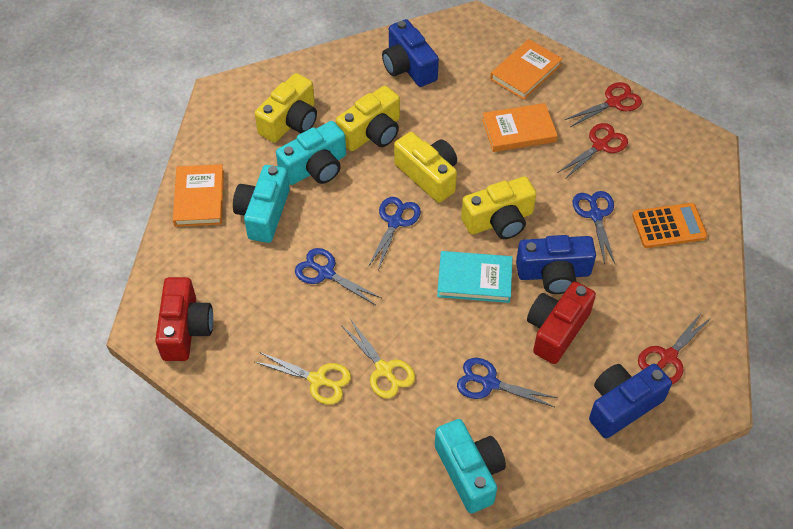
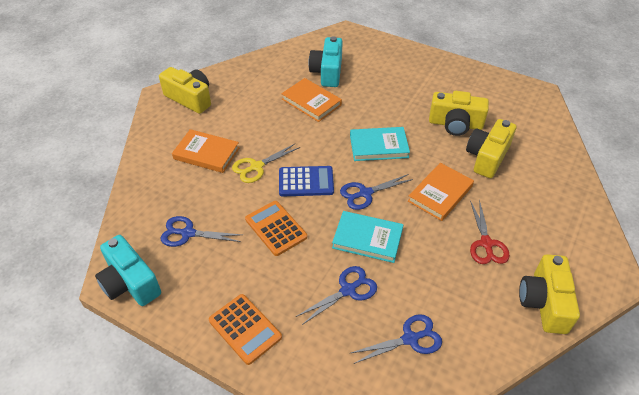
blue calculator: none = 0 -> [279,166,334,197] = 1
blue camera: [382,19,439,87] [516,235,596,294] [589,364,672,438] = 3 -> none = 0
orange calculator: [632,203,707,248] = 1 -> [209,294,282,365] [245,201,307,256] = 2
red camera: [155,277,213,361] [527,281,596,364] = 2 -> none = 0
red scissors: [559,123,628,179] [565,82,642,127] [638,312,712,384] = 3 -> [470,199,510,264] = 1
turquoise book: [437,251,512,303] = 1 -> [332,211,403,263] [350,127,410,161] = 2
turquoise camera: [233,165,290,243] [276,121,346,185] [435,419,506,513] = 3 -> [95,235,161,306] [308,36,343,87] = 2
yellow scissors: [255,352,351,405] [341,319,415,399] = 2 -> [232,143,300,183] = 1

